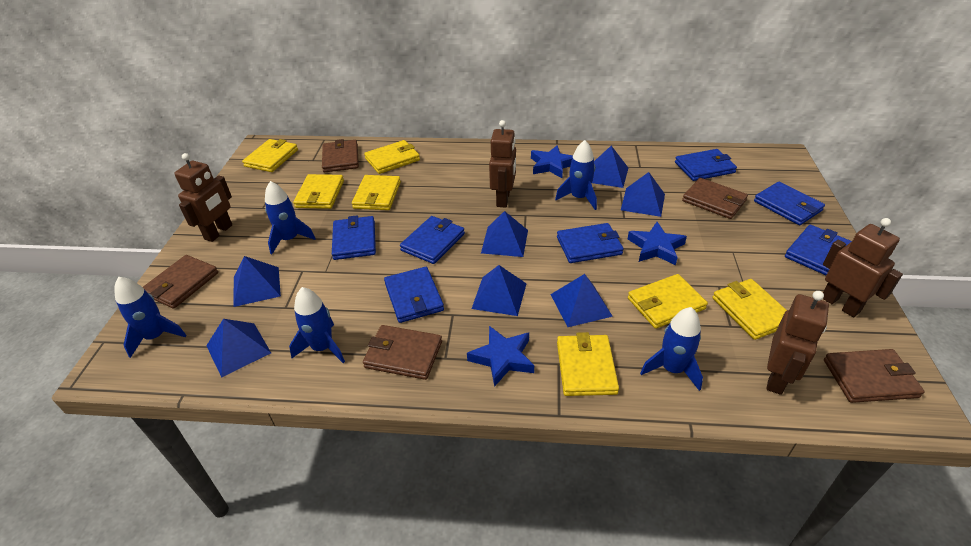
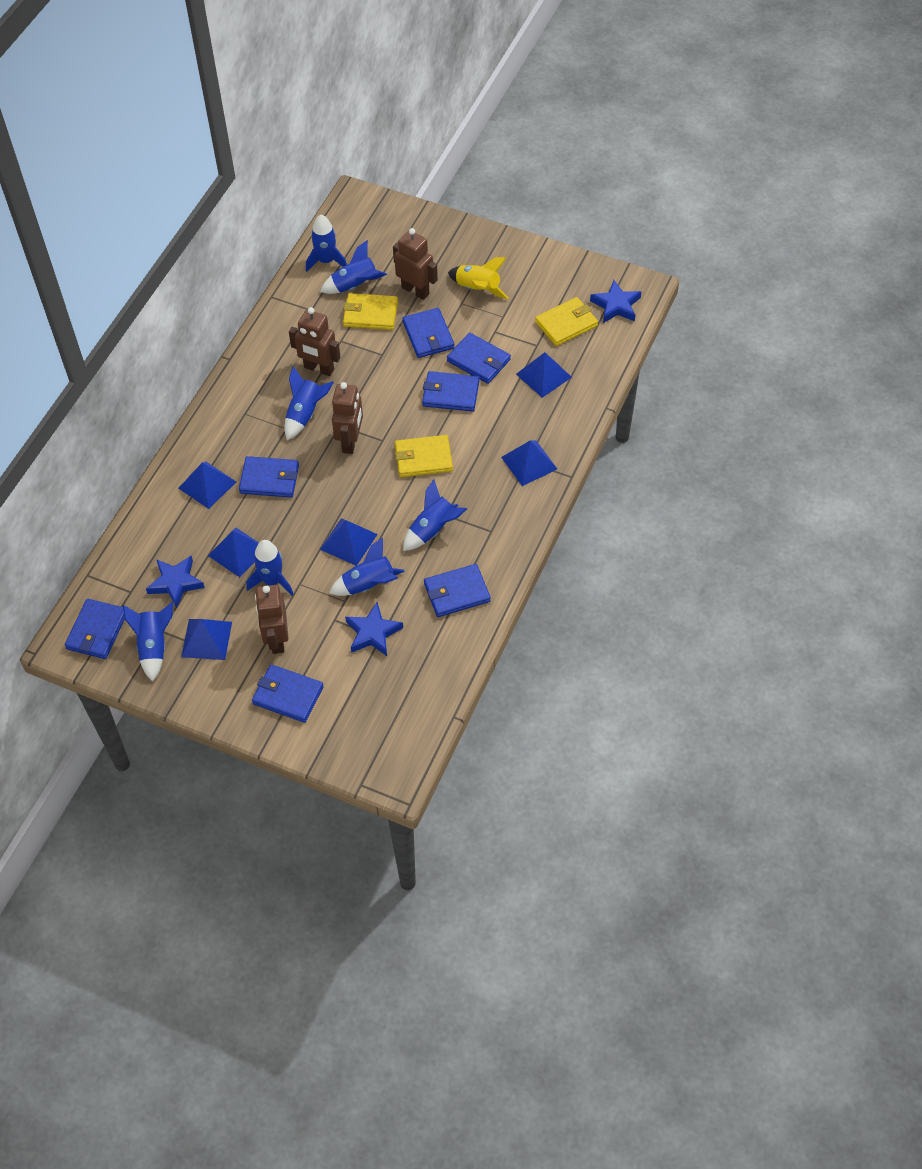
blue pyramid: [206,319,271,378] [233,256,281,307] [472,265,527,316] [481,211,528,257] [550,274,613,327] [592,146,628,188] [621,172,665,217] = 7 -> [178,462,236,509] [181,619,232,660] [208,528,259,577] [320,518,378,566] [501,440,557,486] [516,352,572,398] = 6
blue rocket: [114,277,187,358] [265,181,316,255] [289,287,345,363] [555,140,597,210] [640,307,703,391] = 5 -> [123,602,173,682] [246,540,294,596] [285,366,334,440] [306,215,347,272] [320,240,387,294] [329,537,405,596] [403,479,467,551] = 7
brown wallet: [143,255,218,309] [322,139,359,172] [363,325,442,380] [682,178,748,219] [824,349,925,403] = 5 -> none = 0
yellow rocket: none = 0 -> [448,257,509,299] = 1
yellow wallet: [242,139,298,172] [293,174,344,209] [352,175,401,210] [364,140,420,174] [557,332,619,396] [628,274,708,329] [713,279,787,340] = 7 -> [343,293,398,330] [395,435,453,477] [535,297,598,346] = 3

